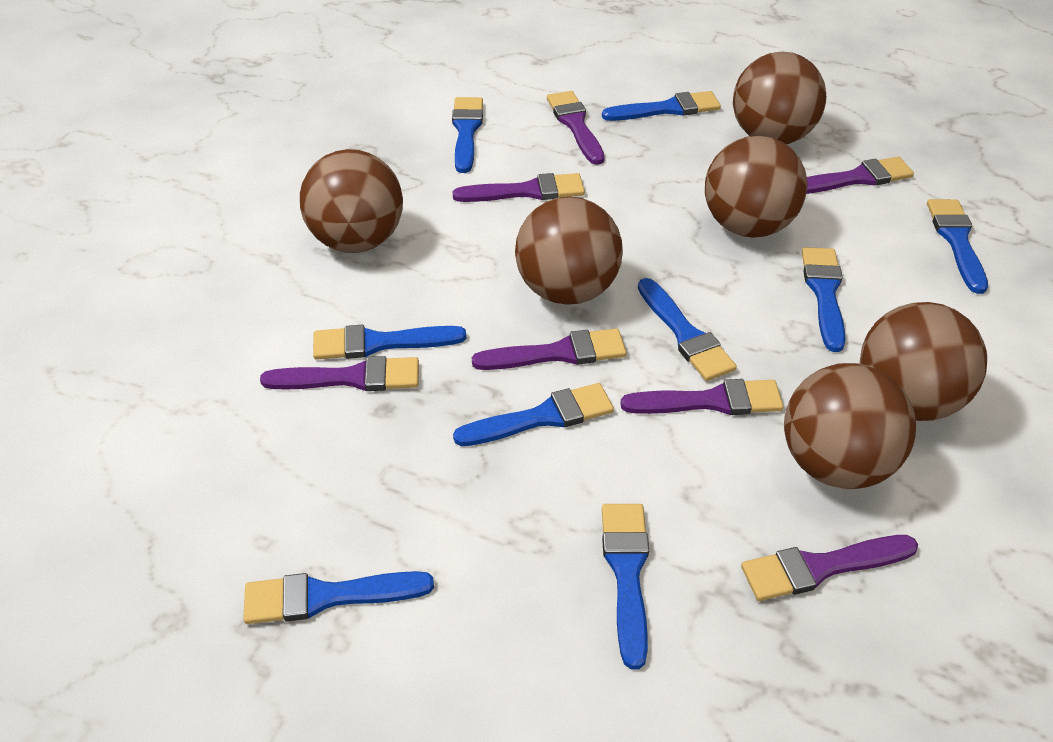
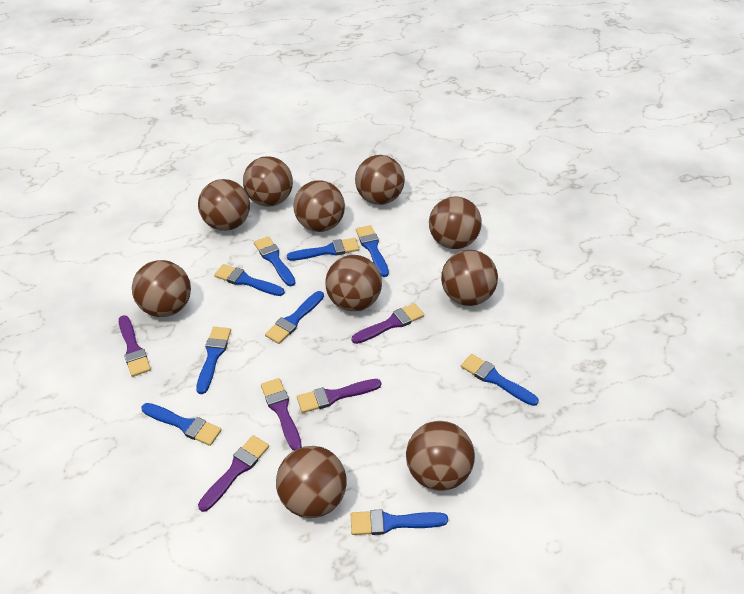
brown ball: [300,149,403,253] [515,196,623,305] [705,136,808,238] [733,52,826,144] [784,363,916,489] [860,302,987,421] = 6 -> [132,260,191,317] [198,179,250,231] [243,156,293,207] [276,446,347,518] [293,180,345,232] [325,255,382,311] [355,155,405,205] [406,421,475,491] [429,196,482,249] [441,250,498,306] = 10
purple brush: [260,356,419,391] [452,173,585,202] [472,328,627,370] [547,91,605,165] [620,379,783,415] [741,535,918,601] [806,157,914,194] = 7 -> [119,315,151,377] [198,435,269,512] [261,378,302,451] [297,379,381,413] [352,303,424,344] = 5

